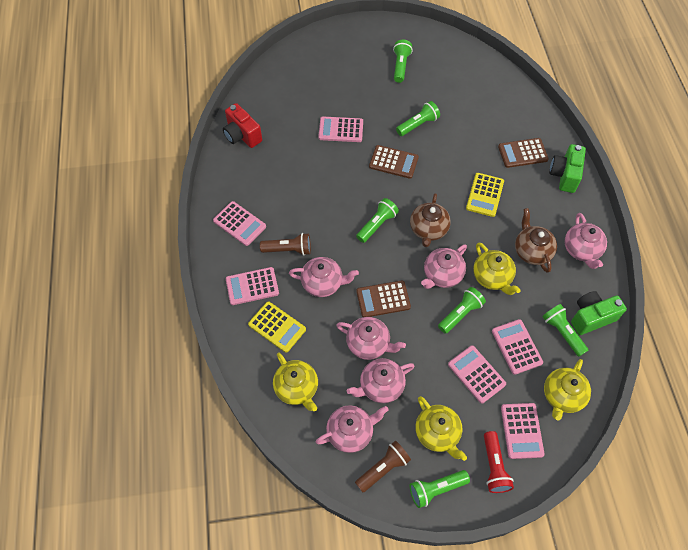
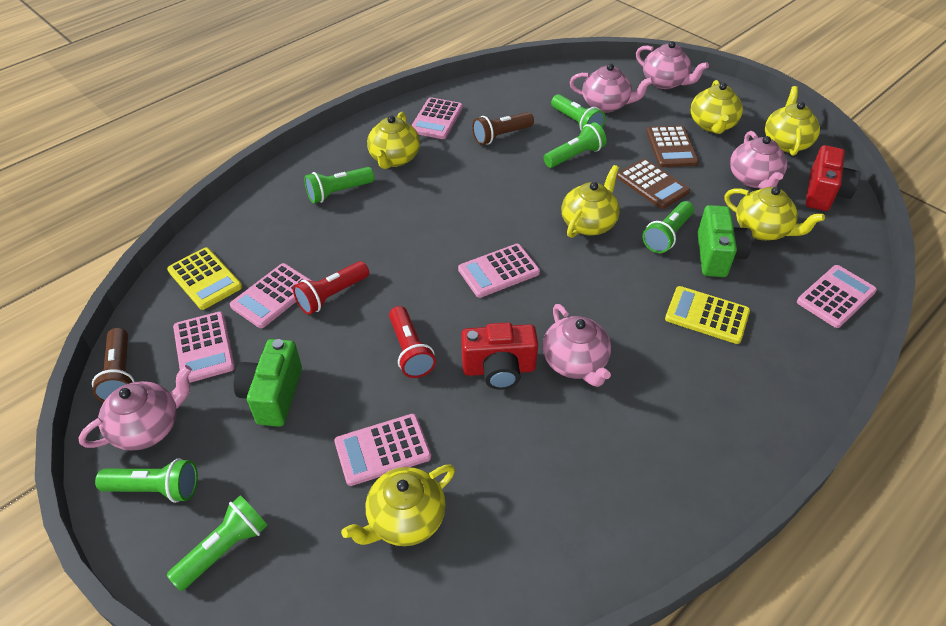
brown calculator: [356,280,411,317] [369,145,419,179] [498,138,549,168] = 3 -> [617,159,690,209] [646,125,699,167] = 2
brown teapot: [410,193,451,247] [515,208,557,273] = 2 -> none = 0
pink teapot: [289,257,359,297] [316,405,389,453] [336,317,406,360] [347,358,415,403] [421,244,467,289] [565,213,607,269] = 6 -> [78,365,192,451] [543,304,611,387] [570,63,653,113] [636,41,709,89] [730,131,787,189] = 5
red camera: [223,103,262,148] = 1 -> [461,323,538,390] [806,145,860,211] = 2
red flashlight: [484,431,514,493] = 1 -> [293,261,369,315] [389,306,436,378] = 2
yellow teapot: [273,352,318,411] [415,396,467,461] [473,243,521,295] [544,359,591,421] = 4 -> [341,465,455,546] [367,112,420,169] [561,165,620,238] [691,80,743,134] [725,187,825,240] [765,86,820,156] = 6

